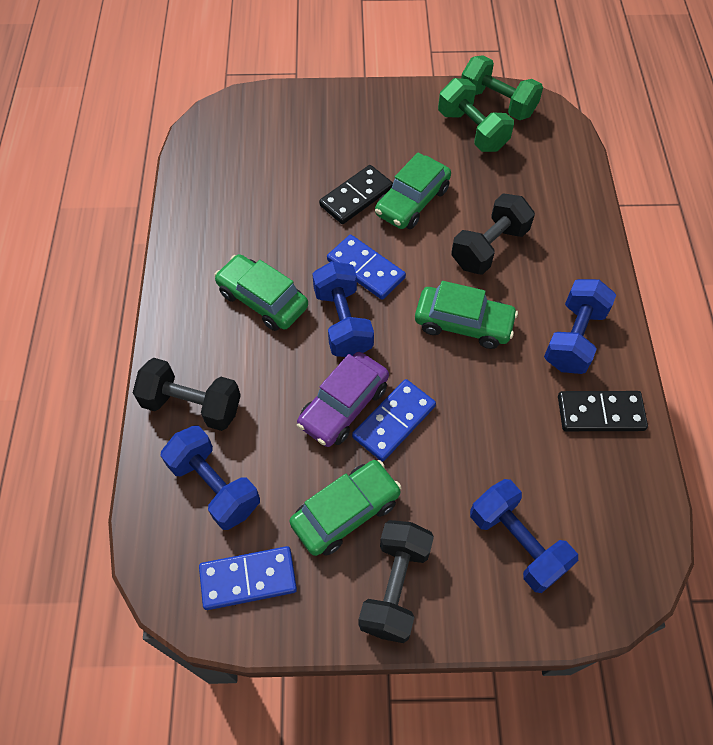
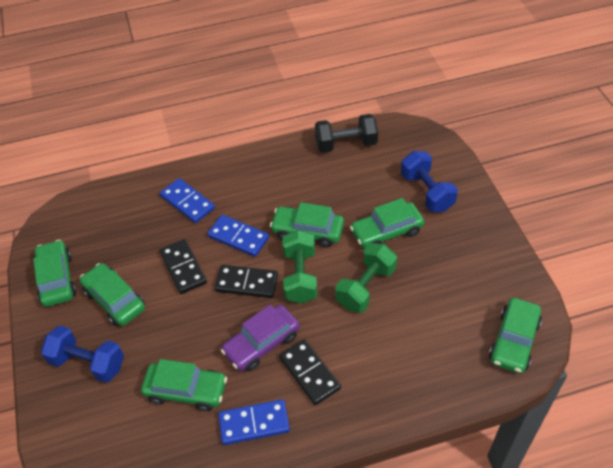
black domino: [319,165,393,224] [558,391,648,431] = 2 -> [160,239,207,294] [214,265,278,298] [279,339,341,405] = 3
black dumbbell: [133,358,241,431] [358,520,434,643] [451,193,535,275] = 3 -> [315,114,378,153] = 1
blue dumbbell: [160,426,260,530] [312,261,374,357] [470,479,578,593] [544,279,616,374] = 4 -> [41,326,124,383] [401,151,458,212] = 2
green car: [214,254,308,331] [290,460,402,556] [375,153,451,229] [415,281,518,349] = 4 -> [33,240,77,307] [80,263,145,326] [141,359,227,412] [270,202,344,248] [350,198,424,248] [489,298,542,374] = 6

